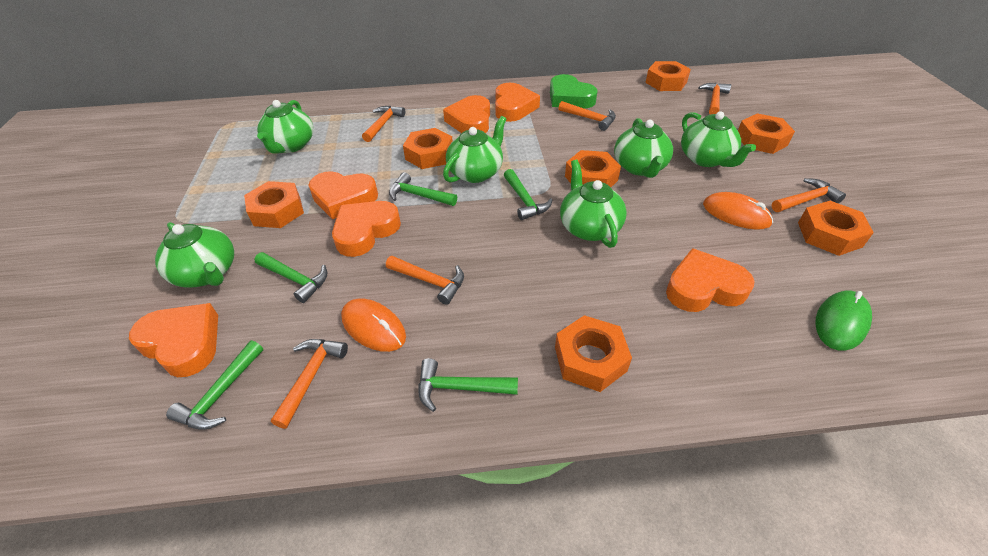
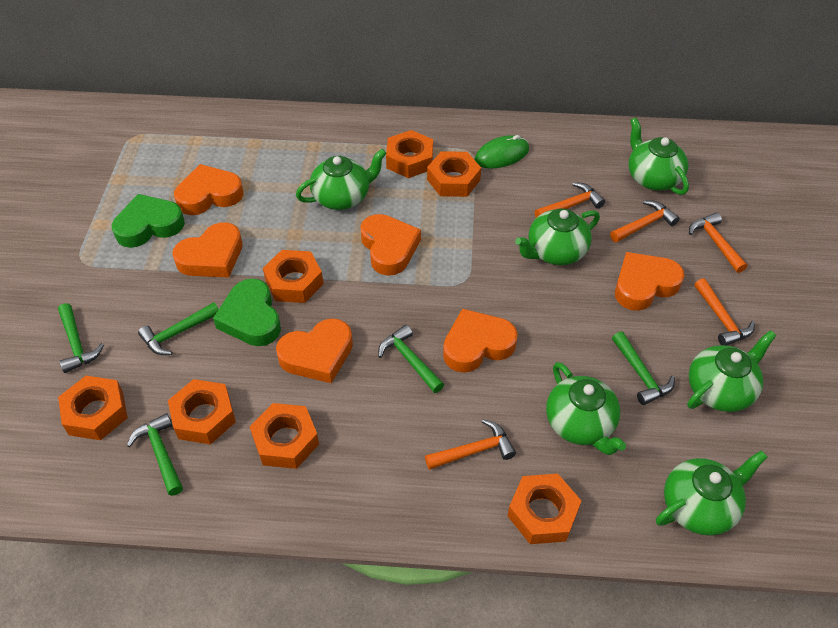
green heart: [550,74,598,109] = 1 -> [112,194,185,248] [213,279,281,346] = 2
orange hammer: [271,339,348,429] [362,106,405,142] [386,256,464,305] [558,101,616,131] [698,83,731,115] [772,178,846,212] = 6 -> [425,419,516,470] [535,182,605,218] [610,201,680,243] [689,212,747,273] [694,278,755,346] = 5
orange mouse: [341,298,406,352] [703,192,773,230] = 2 -> none = 0

